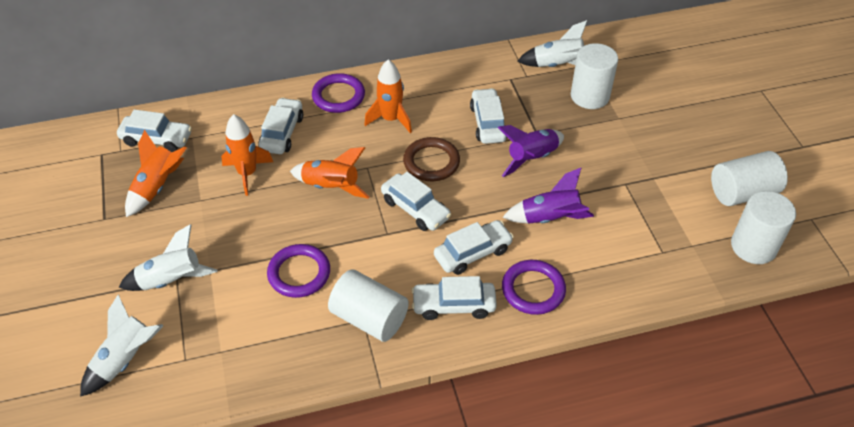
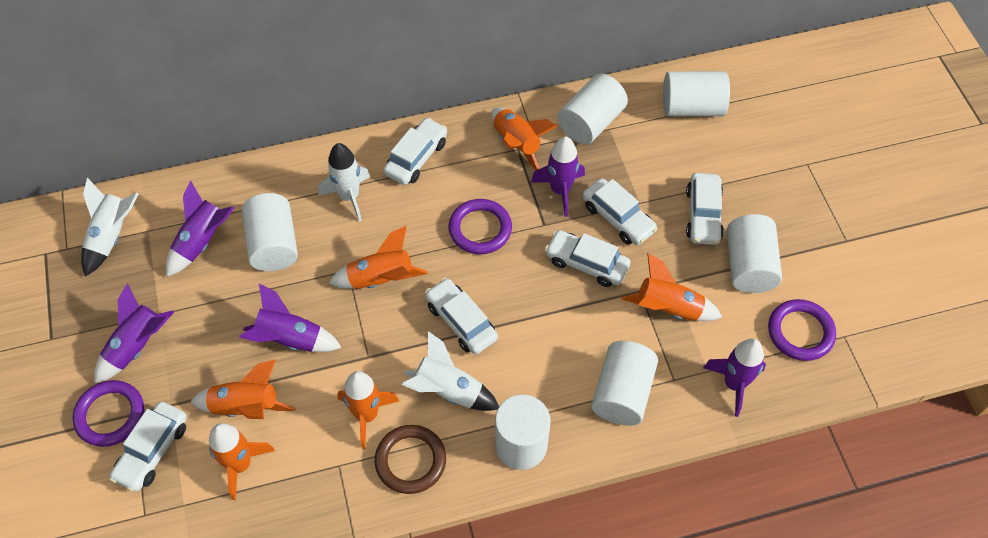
orange rocket: [125,130,186,217] [221,114,273,196] [290,147,369,199] [364,59,412,133] = 4 -> [190,359,296,419] [209,423,275,500] [329,226,428,289] [337,371,399,449] [491,107,557,170] [621,253,722,321] = 6
purple rocket: [497,125,564,177] [503,168,594,224] = 2 -> [94,283,174,384] [166,181,235,277] [239,284,342,352] [531,136,585,217] [703,338,766,417] = 5
white cylinder: [328,269,409,342] [571,43,618,109] [711,151,788,206] [731,191,796,264] = 4 -> [242,193,298,271] [495,395,551,470] [557,74,628,145] [591,341,658,425] [663,71,730,116] [727,214,782,293] = 6

